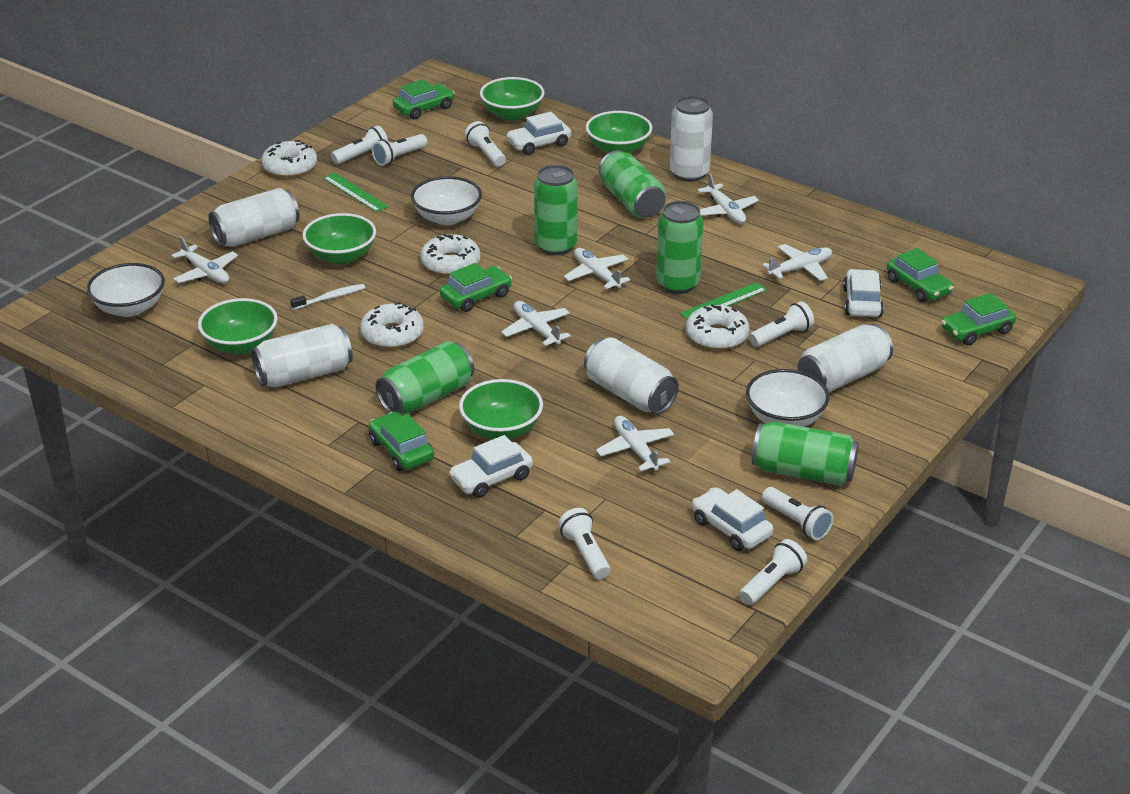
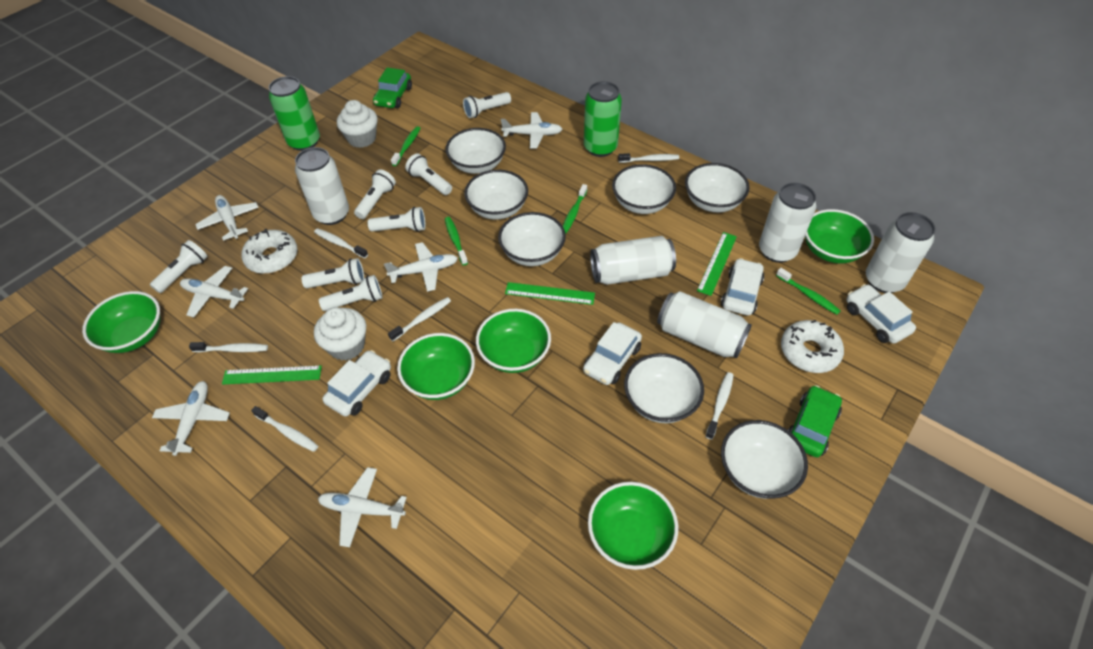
green can: [376,341,475,414] [534,165,578,256] [599,150,666,218] [656,201,703,294] [752,421,859,485] = 5 -> [269,76,320,151] [584,81,622,157] = 2
green car: [369,412,434,471] [393,79,455,119] [440,263,512,312] [887,248,954,302] [941,293,1016,345] = 5 -> [373,68,412,108] [788,385,842,457] = 2
green ruler: [323,173,389,212] [680,282,767,320] = 2 -> [222,366,322,385] [505,282,595,305] [697,232,737,296] = 3
green toothbrush: none = 0 -> [391,126,420,166] [445,217,468,265] [563,184,587,233] [776,268,841,315] = 4
white bowl: [87,263,165,317] [411,176,482,225] [746,369,830,427] = 3 -> [445,128,506,174] [464,170,528,219] [498,212,566,266] [612,164,676,214] [624,353,704,423] [685,163,750,212] [721,420,808,499] = 7
white cupcake: none = 0 -> [314,307,366,361] [337,100,378,148] = 2
white donut: [261,140,317,178] [360,302,424,349] [420,234,480,276] [686,305,749,350] = 4 -> [241,229,298,274] [781,320,844,373] = 2
white toothbrush: [290,284,365,310] = 1 -> [189,342,268,352] [251,406,318,452] [314,228,368,258] [388,297,451,341] [618,153,679,163] [706,372,734,440] = 6

